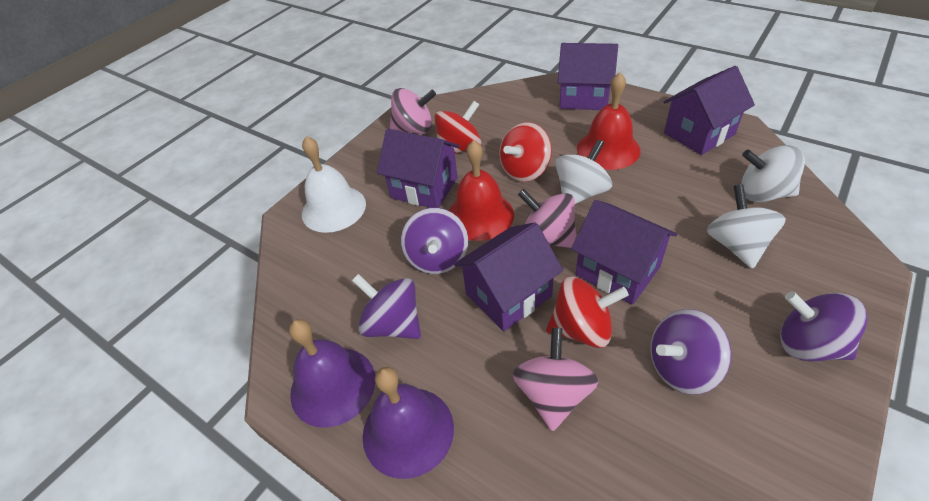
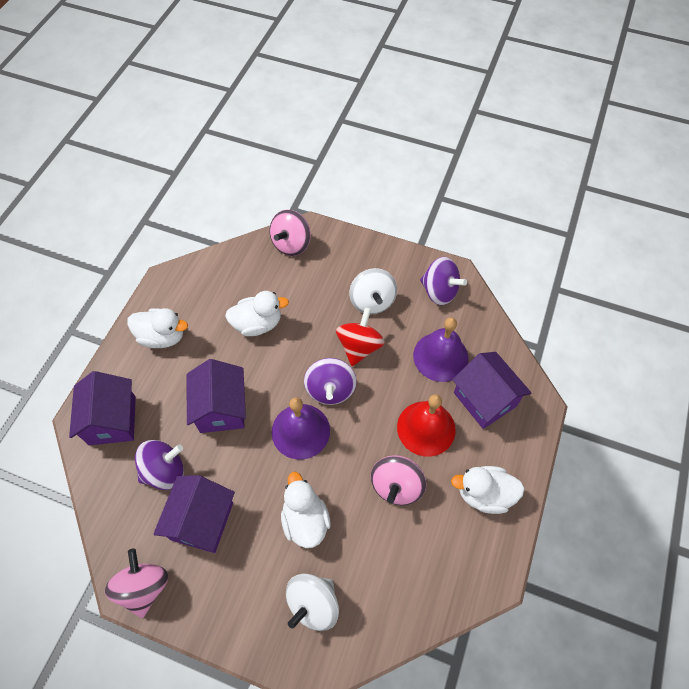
purple house: [377,129,460,208] [454,222,563,331] [558,43,618,110] [571,200,677,305] [664,66,755,155] = 5 -> [69,371,136,445] [153,475,235,553] [187,359,246,433] [452,352,531,429] = 4
purple spinning top: [352,274,421,339] [401,208,468,274] [650,309,731,395] [780,291,868,362] = 4 -> [135,440,184,490] [304,358,357,405] [420,257,467,305] = 3
red bell: [448,140,514,241] [577,72,640,170] = 2 -> [397,394,456,457] = 1
red spinning top: [435,101,481,154] [499,122,552,182] [546,276,629,348] = 3 -> [336,307,385,366] = 1
white bell: [302,136,366,233] = 1 -> none = 0
white duck: none = 0 -> [127,308,188,348] [225,291,289,336] [281,472,331,548] [451,466,525,514] = 4
white spinning top: [555,139,612,204] [707,184,786,269] [741,145,805,202] = 3 -> [286,574,339,631] [349,268,397,315] = 2

